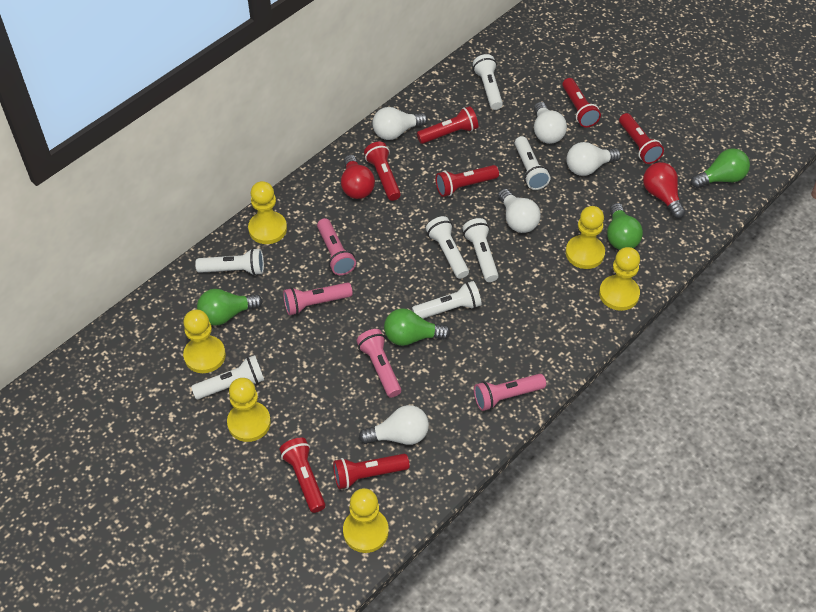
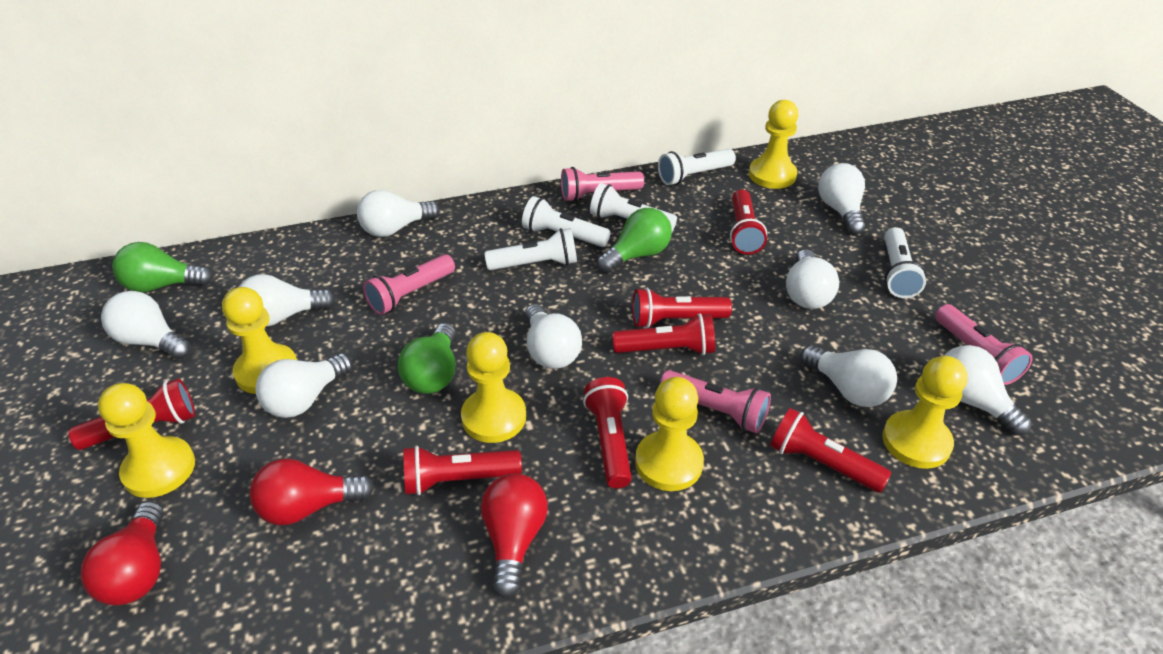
green light bulb: [197,289,263,326] [384,308,451,346] [607,203,643,250] [691,148,750,188] = 4 -> [112,242,213,292] [398,323,456,394] [597,208,672,273] = 3
red light bulb: [341,155,375,199] [643,162,686,219] = 2 -> [81,501,164,605] [249,458,374,525] [481,473,548,598] = 3
white flashlight: [191,355,264,399] [195,248,264,276] [412,281,482,319] [426,216,469,279] [463,218,499,282] [473,54,503,110] [515,136,550,190] = 7 -> [484,228,577,270] [522,196,611,247] [590,183,677,232] [658,149,736,185] [884,227,926,298] = 5
white light bulb: [359,405,429,445] [372,107,428,140] [498,189,541,233] [534,102,567,144] [566,142,621,176] = 5 -> [101,291,191,359] [239,274,336,327] [255,353,353,418] [357,190,440,237] [524,304,582,369] [786,249,839,309] [800,345,897,407] [818,163,865,235] [944,345,1031,435] = 9

